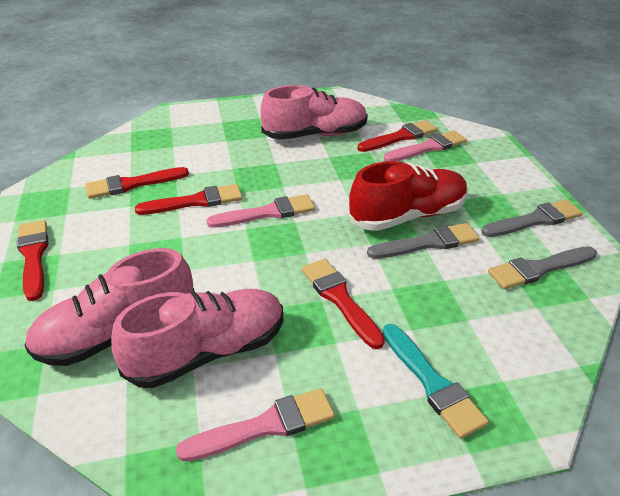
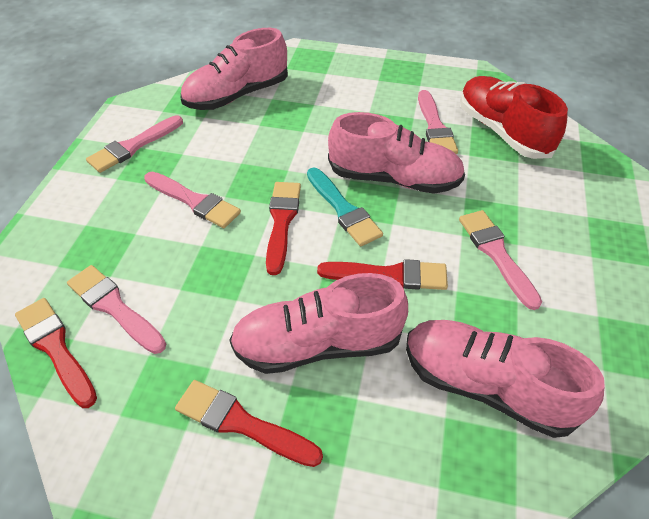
grey brush: [367,223,479,259] [481,200,582,237] [488,246,597,289] = 3 -> none = 0
pink brush: [176,388,335,462] [207,194,315,228] [384,130,467,162] = 3 -> [67,265,166,354] [86,115,183,173] [144,172,241,228] [418,90,458,154] [459,210,542,310] = 5
pink shoe: [24,248,195,366] [111,289,283,388] [260,85,368,140] = 3 -> [181,28,288,110] [229,273,408,374] [328,112,465,194] [406,320,605,438] = 4
red brush: [17,220,48,301] [85,167,189,199] [135,184,242,215] [302,259,385,349] [357,120,438,152] = 5 -> [15,298,97,408] [175,380,323,467] [266,182,301,275] [317,259,448,290] = 4

